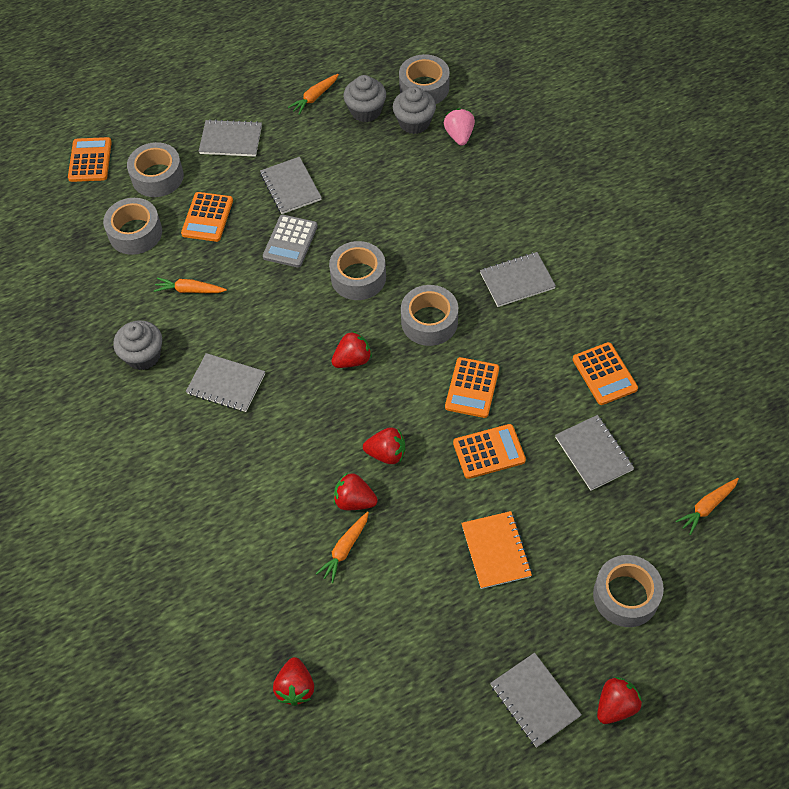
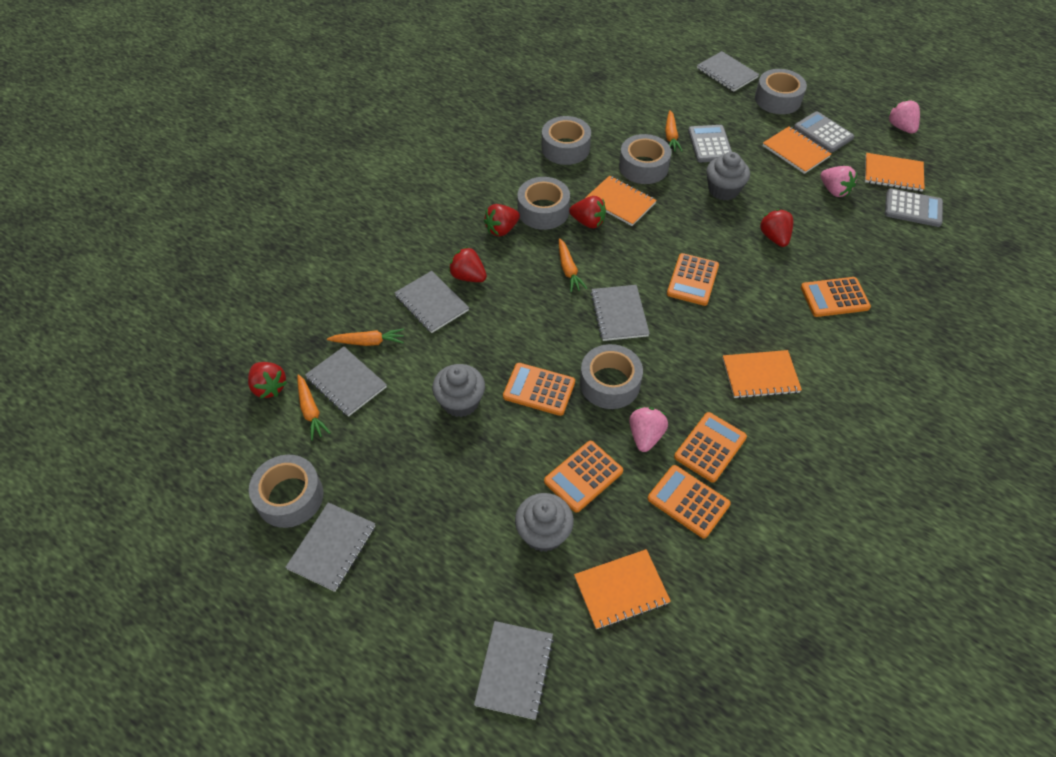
grey calculator: [263,215,318,268] = 1 -> [688,125,732,162] [794,111,854,153] [885,188,943,227] = 3
orange calculator: [68,137,112,182] [181,192,233,242] [445,357,499,418] [453,424,526,479] [573,342,638,405] = 5 -> [503,363,575,416] [544,441,623,513] [648,465,731,539] [667,253,719,306] [674,412,747,483] [801,277,871,317] = 6
orange notebook: [461,511,532,589] = 1 -> [574,549,671,629] [585,176,657,226] [722,350,802,399] [763,126,831,174] [865,153,925,192] = 5
pink strawberry: [443,108,475,146] = 1 -> [629,407,668,452] [820,166,857,197] [888,100,920,134] = 3

